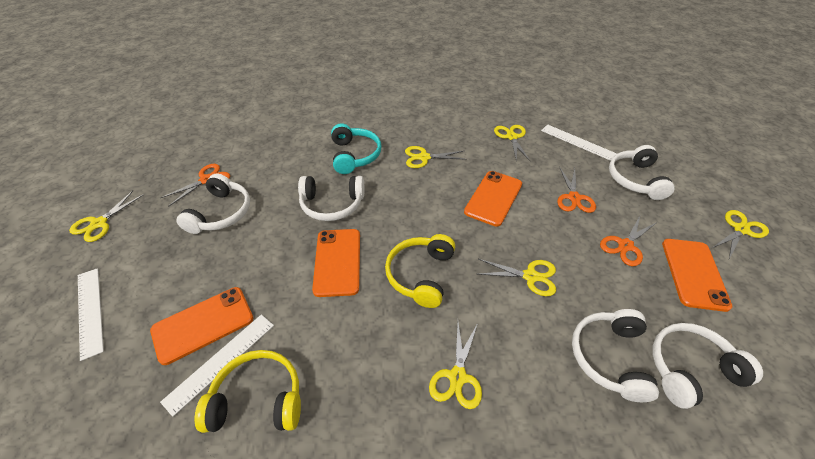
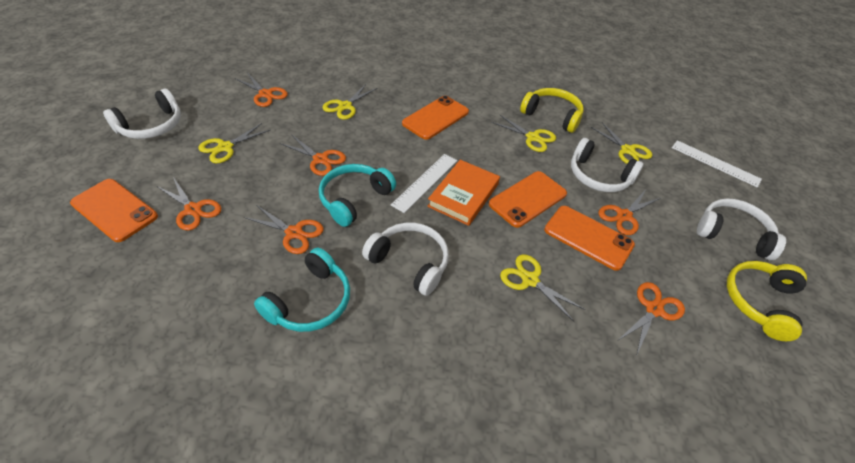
orange book: none = 0 -> [427,160,500,226] = 1
orange scissors: [161,164,230,207] [557,167,596,213] [600,214,656,266] = 3 -> [157,177,221,231] [236,73,288,107] [244,205,324,254] [280,134,346,176] [599,191,660,235] [619,282,685,356] = 6
turquoise headphones: [331,123,381,174] = 1 -> [254,248,350,332] [319,164,396,227] = 2
white headphones: [176,173,250,234] [298,176,364,221] [572,309,659,402] [609,145,675,200] [652,323,763,409] = 5 -> [103,89,181,139] [362,223,449,296] [571,138,644,192] [697,198,786,260] = 4
white ruler: [78,268,104,361] [160,315,274,417] [541,124,617,161] = 3 -> [391,154,457,213] [672,140,762,188] = 2
yellow scissors: [69,191,144,242] [405,146,467,168] [429,323,482,409] [478,259,556,296] [494,125,531,162] [712,210,769,259] = 6 -> [199,123,270,163] [323,84,377,120] [492,115,556,152] [500,254,586,322] [591,122,653,164] = 5

